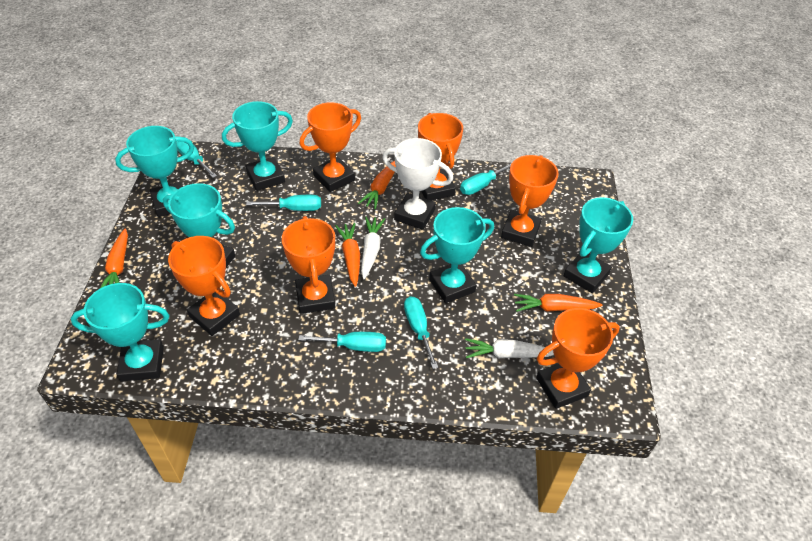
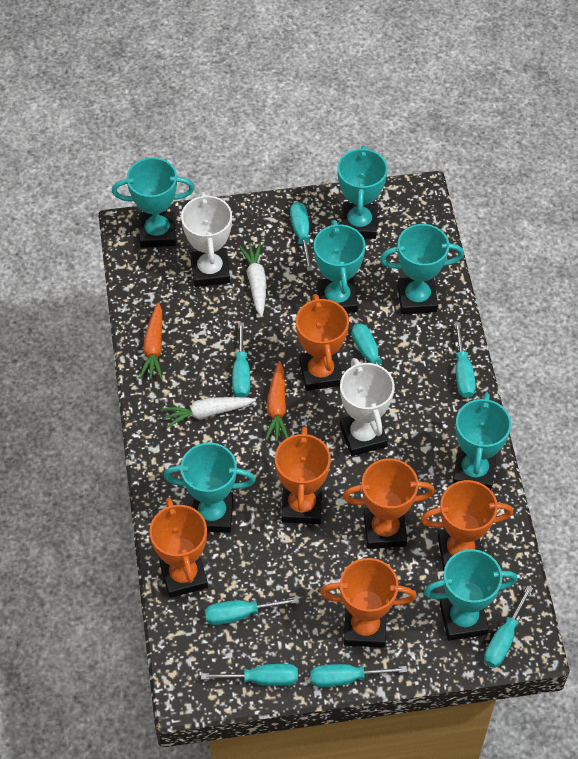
orange carrot: [101,229,128,288] [335,223,360,287] [358,160,396,209] [514,294,602,312] = 4 -> [139,302,163,379] [265,361,288,441] = 2
turquoise screwdriver: [176,141,217,178] [246,195,321,211] [298,332,386,352] [404,296,438,369] [460,163,512,195] = 5 -> [201,664,298,686] [205,597,299,625] [232,322,250,397] [290,202,313,271] [310,664,407,687] [352,324,395,393] [455,322,476,398] [484,586,533,668] = 8
turquoise trophy: [71,283,169,381] [115,126,194,217] [163,183,235,268] [222,101,293,191] [420,207,494,303] [564,197,633,293] = 6 -> [112,157,194,248] [164,443,256,533] [314,220,365,313] [337,145,388,239] [380,224,464,314] [424,549,518,641] [453,393,511,490] = 7
white trophy: [382,138,453,230] = 1 -> [181,192,232,287] [340,358,395,456] = 2

